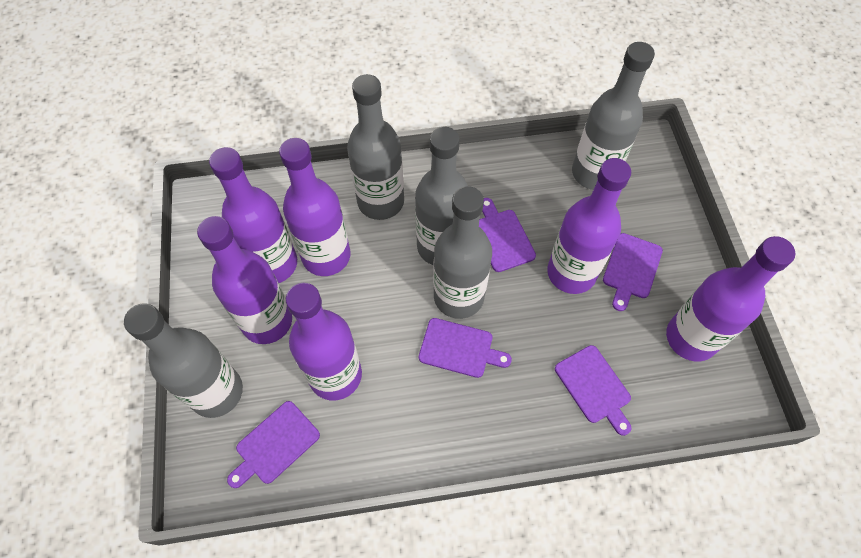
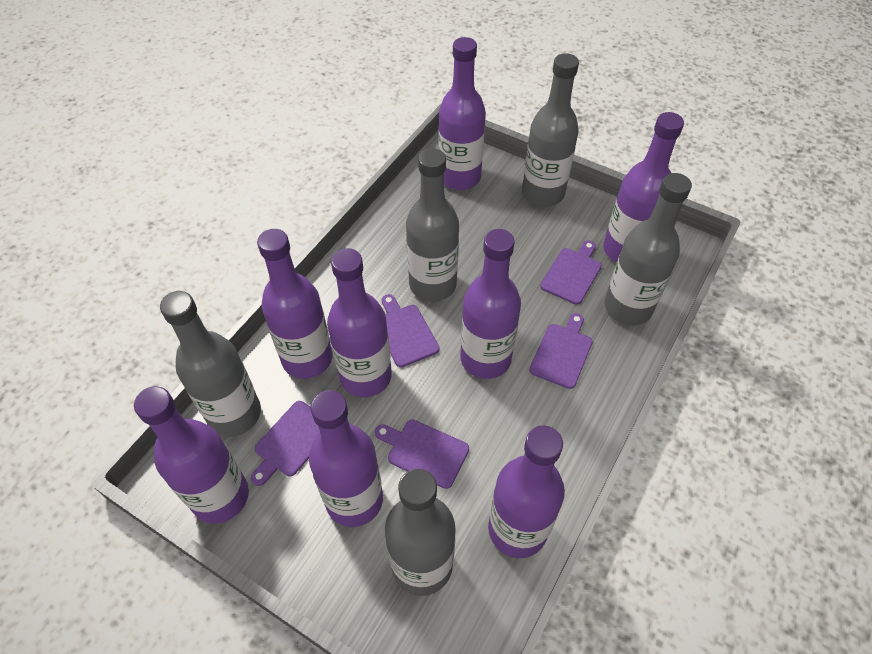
purple bottle: [197,216,292,344] [209,147,297,283] [279,138,350,276] [286,283,362,400] [547,158,631,294] [666,236,796,362] = 6 -> [134,386,249,524] [257,229,332,379] [309,390,383,527] [327,248,392,397] [438,37,486,190] [460,229,521,379] [488,425,565,558] [603,112,684,263] = 8

